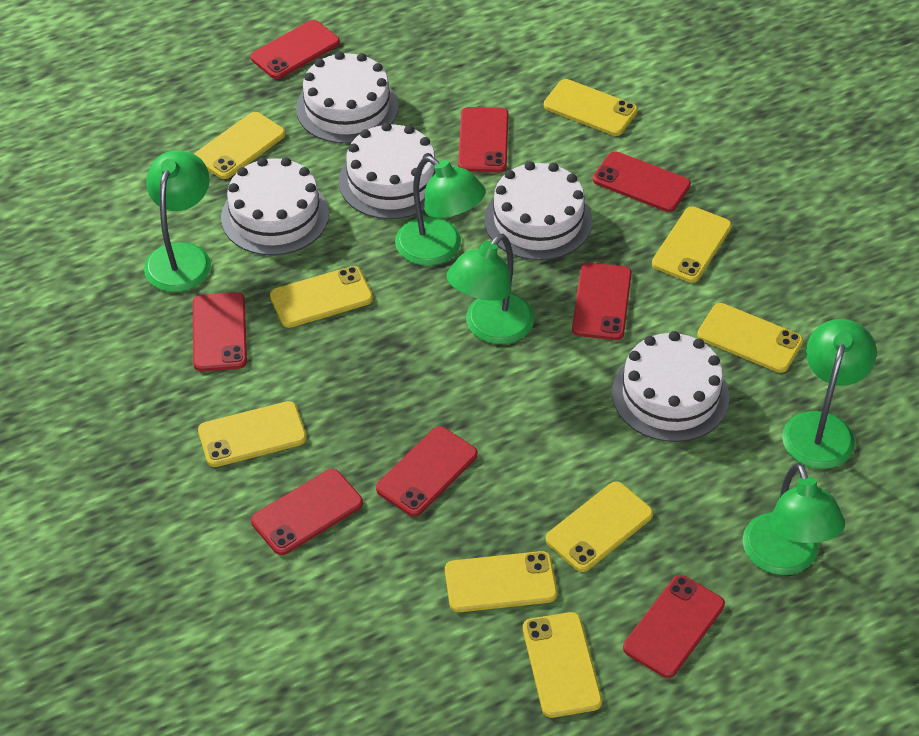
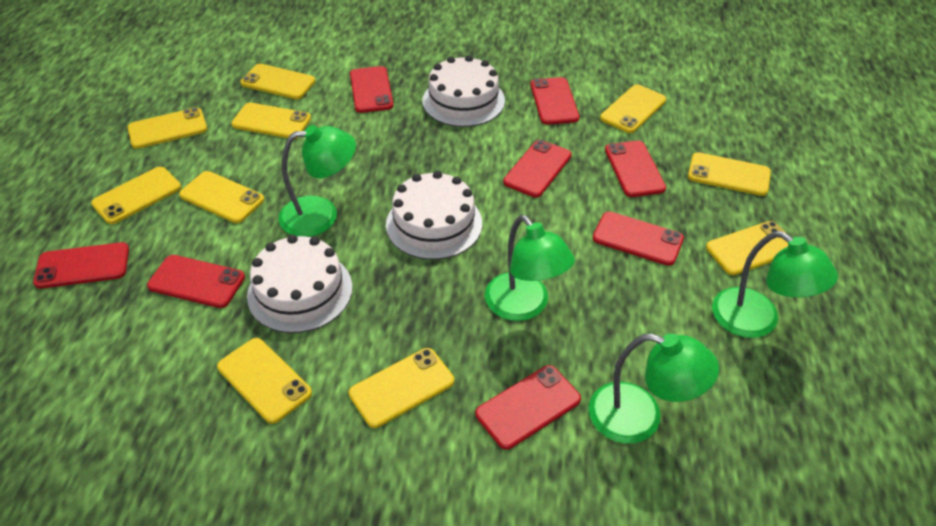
green lamp: [144,151,211,292] [395,156,486,266] [446,234,534,344] [743,463,845,575] [782,319,877,469] = 5 -> [278,125,356,237] [485,215,575,321] [588,333,719,444] [712,231,838,338] = 4
white cake: [221,157,329,255] [296,51,398,144] [339,122,436,219] [484,161,592,260] [612,331,729,442] = 5 -> [247,235,352,333] [386,171,482,260] [423,55,505,127] = 3
yellow phone: [195,112,285,179] [198,401,307,467] [270,266,373,328] [445,551,557,612] [523,612,602,718] [544,79,638,136] [546,481,653,572] [652,207,732,283] [697,303,803,373] = 9 -> [91,167,181,224] [128,107,207,149] [179,171,264,223] [217,338,312,424] [231,102,311,139] [240,64,316,99] [349,348,454,428] [600,85,666,133] [688,152,771,196] [706,221,788,275] = 10

